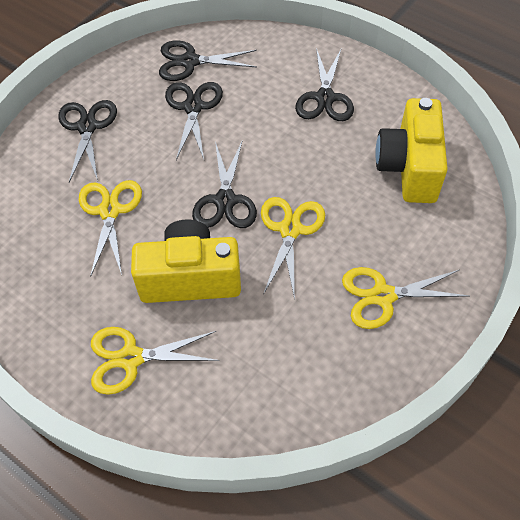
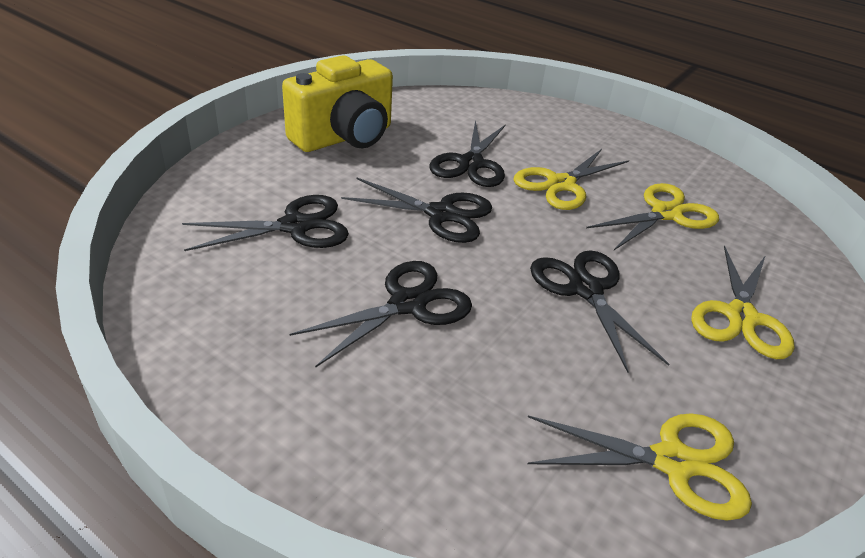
yellow camera: [131,220,241,303] [375,98,448,203] = 2 -> [282,55,393,152] = 1

